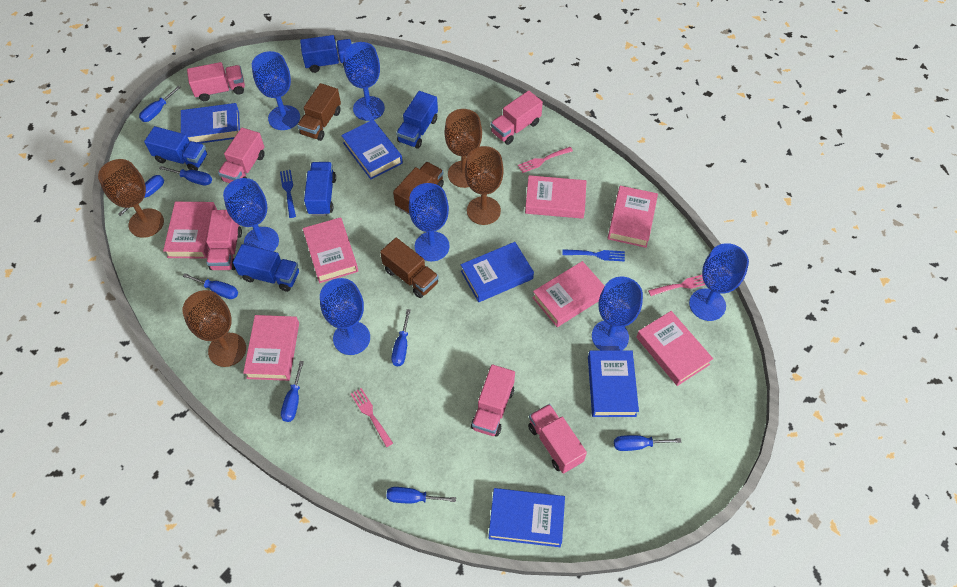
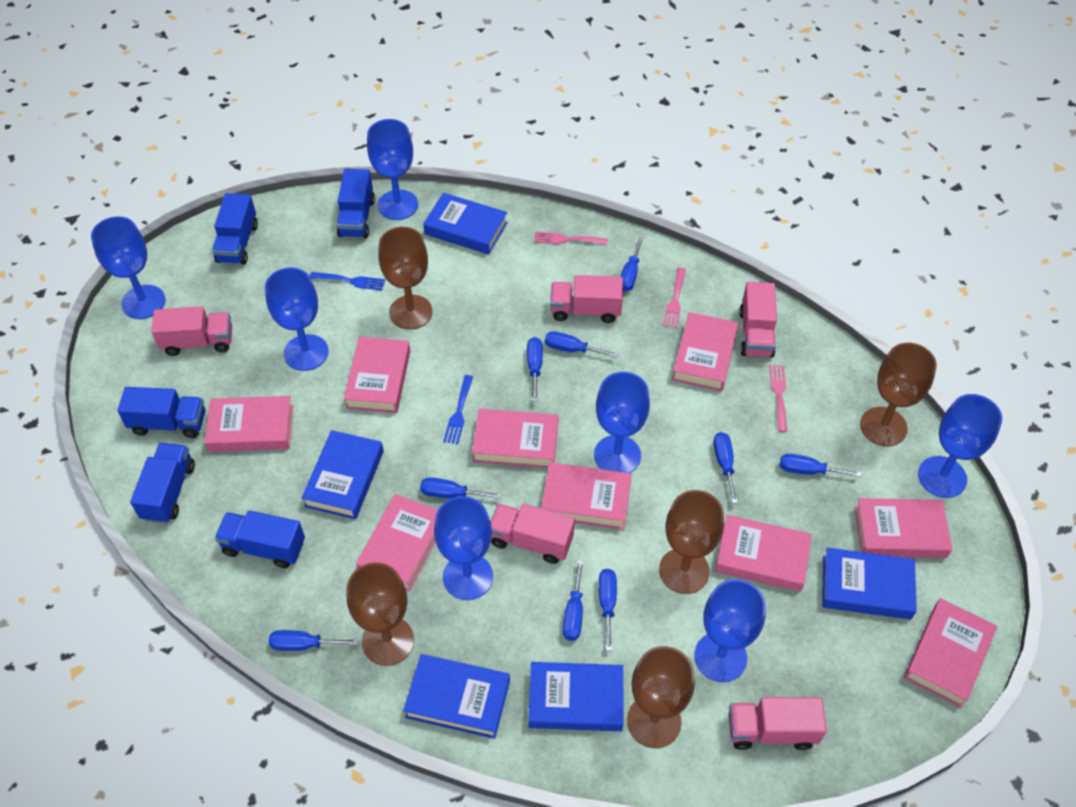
blue screwdriver: [118,175,164,216] [139,86,181,122] [159,166,212,186] [183,273,238,299] [281,361,304,422] [386,487,456,503] [391,309,411,366] [614,435,681,451] = 8 -> [269,630,358,651] [420,478,501,499] [527,337,543,401] [545,331,618,358] [563,560,583,641] [599,569,617,651] [620,237,644,292] [714,432,738,504] [780,454,862,477] = 9
brown goblet: [98,159,164,238] [182,290,246,367] [444,109,482,188] [465,146,504,225] = 4 -> [347,562,414,666] [378,227,433,330] [627,646,695,748] [659,490,724,594] [860,343,937,446] = 5
brown truck: [297,83,341,141] [380,238,439,298] [393,162,444,215] = 3 -> none = 0
pink book: [163,202,217,259] [243,315,299,381] [303,217,358,283] [525,175,587,219] [532,261,605,327] [608,186,658,248] [636,311,713,386] = 7 -> [204,396,293,452] [344,337,410,413] [356,494,438,592] [472,409,559,468] [541,462,632,530] [672,312,738,392] [715,515,812,592] [854,498,952,558] [904,598,997,708] = 9
pink truck: [187,62,245,101] [206,210,242,270] [218,128,265,183] [471,364,515,437] [491,90,543,145] [528,404,587,473] = 6 -> [151,306,232,356] [491,504,575,564] [550,275,623,323] [728,697,827,750] [739,282,777,358] = 5

